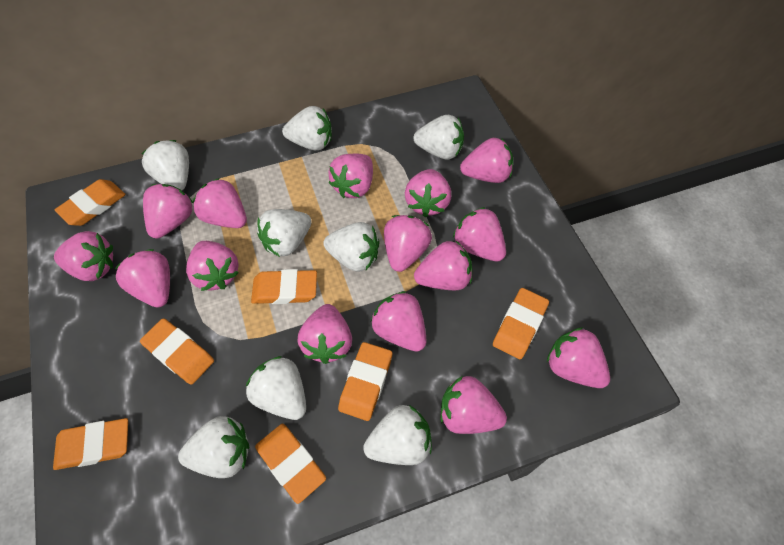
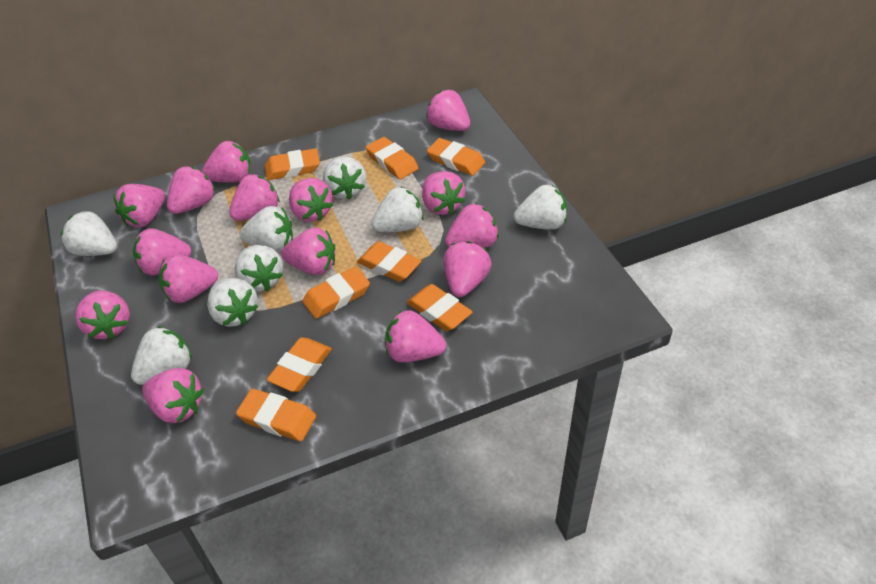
orange eraser: [53,418,128,470] [55,179,126,226] [140,318,214,385] [251,269,317,304] [255,424,326,504] [338,342,392,421] [493,288,549,359] = 7 -> [236,389,316,441] [265,148,320,180] [267,337,332,392] [303,267,370,319] [357,241,421,282] [366,137,419,179] [407,284,472,331] [427,138,485,176] = 8

